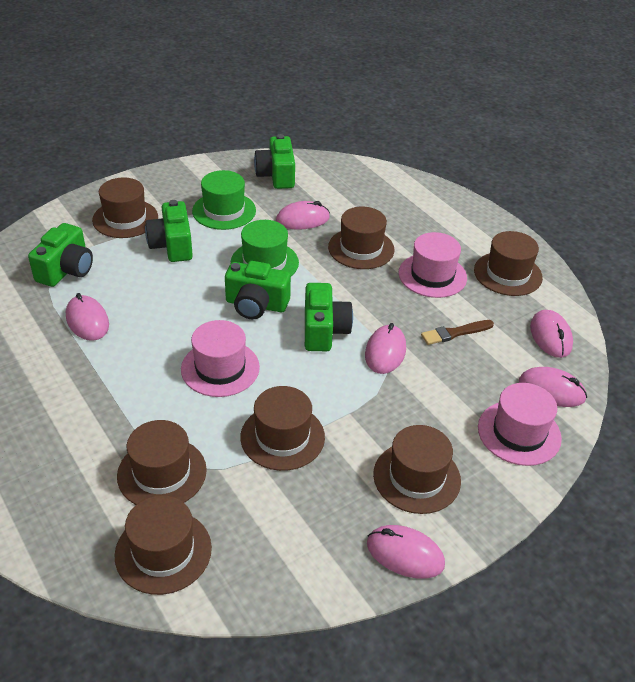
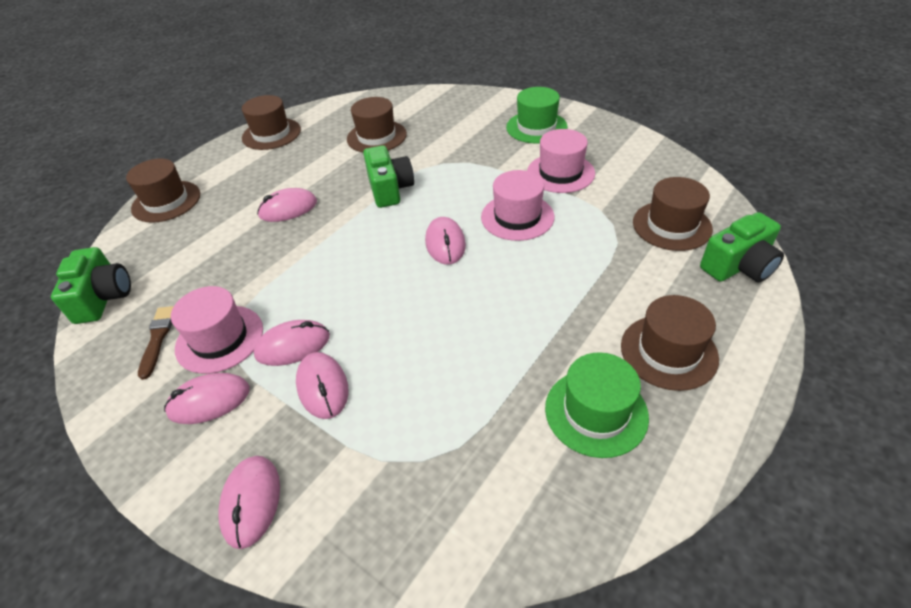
brown hat: [92,178,158,238] [115,495,212,595] [117,420,207,505] [240,386,325,471] [328,207,395,269] [373,425,461,514] [474,231,543,296] = 7 -> [126,158,200,223] [242,95,301,150] [347,97,407,152] [621,295,719,391] [633,177,713,251] = 5
green camera: [28,223,93,287] [145,200,193,262] [225,261,291,319] [254,134,295,189] [305,283,353,351] = 5 -> [51,247,131,324] [363,145,414,208] [700,212,784,282] = 3

